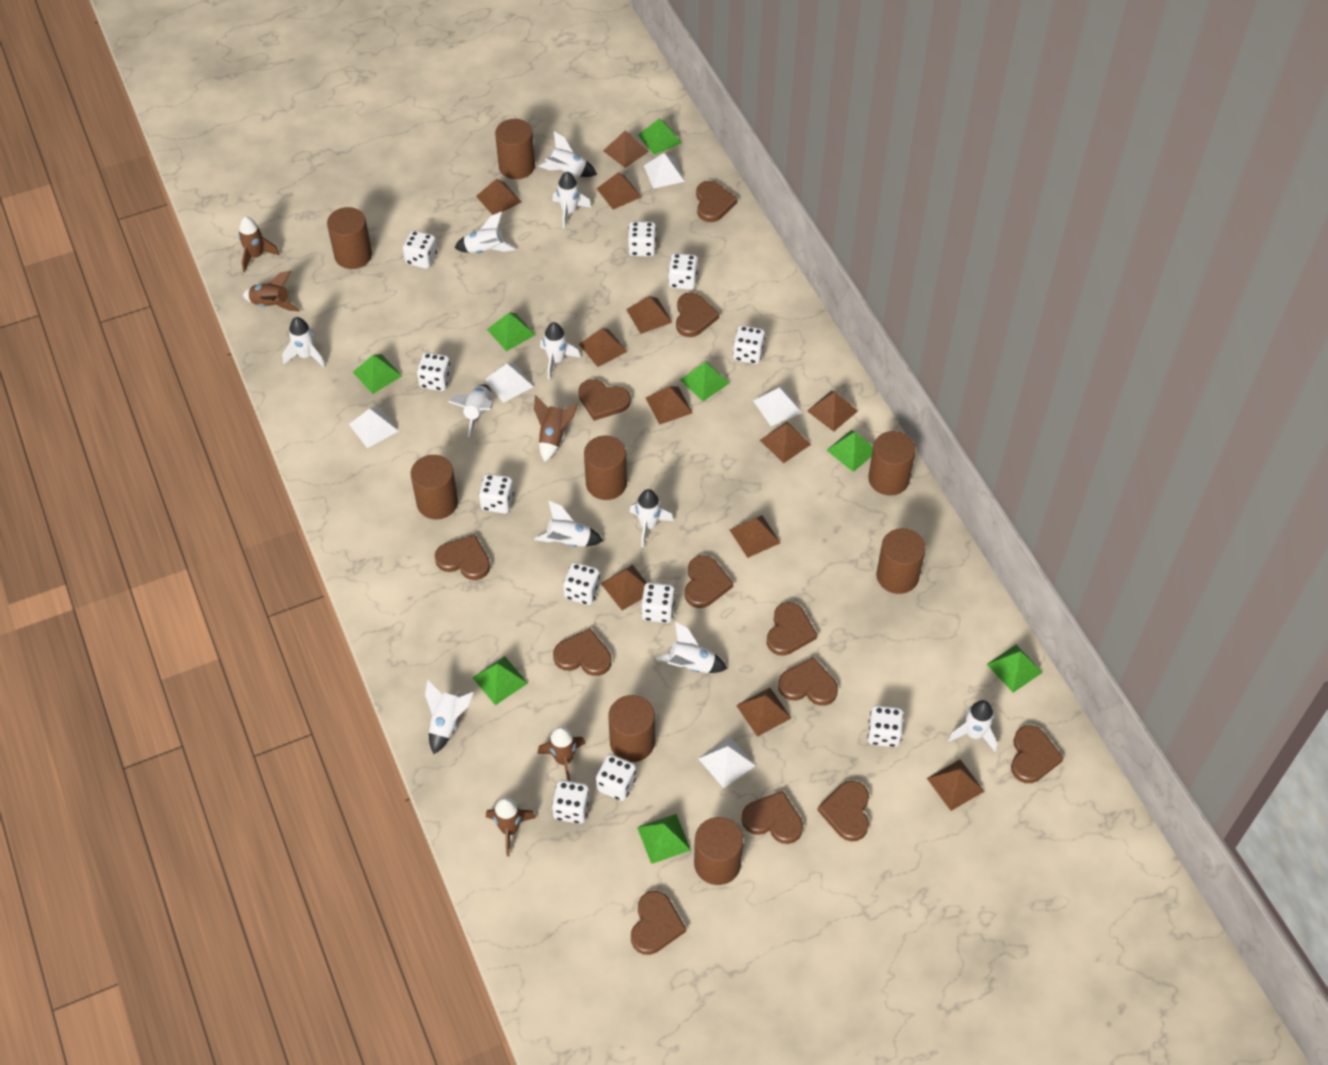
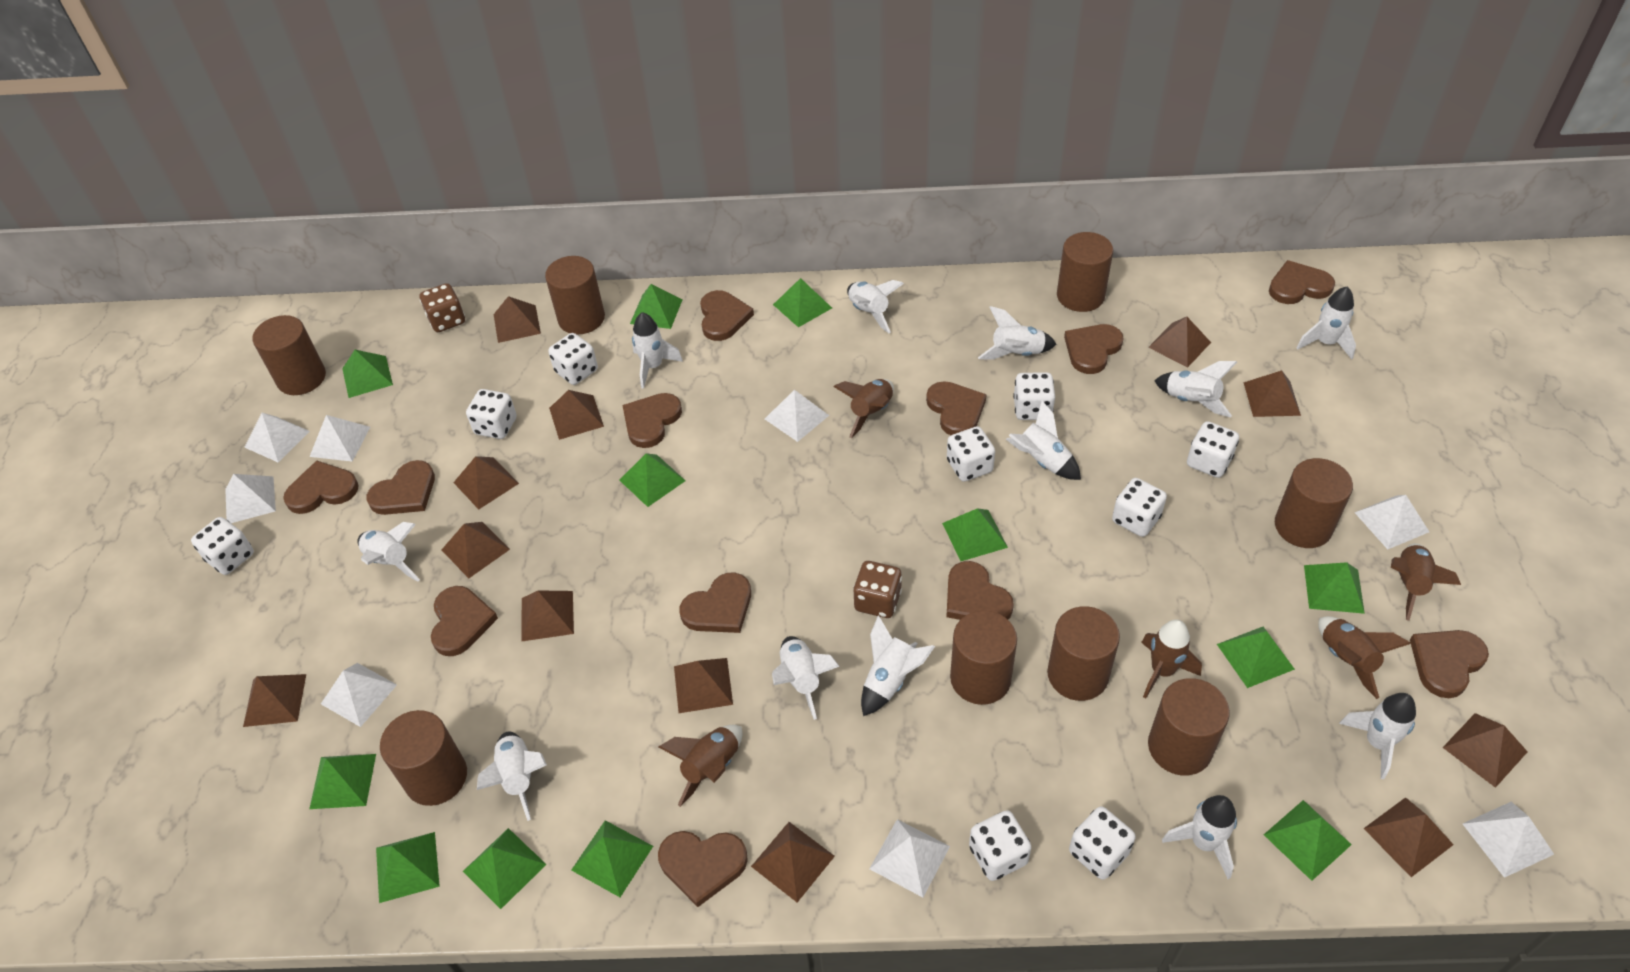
brown dice: none = 0 -> [420,283,465,332] [853,561,902,618] = 2
green pyramid: [353,354,402,394] [472,656,528,705] [487,312,535,352] [637,814,691,864] [638,118,682,155] [680,362,730,401] [826,430,873,472] [987,644,1043,693] = 8 -> [309,754,376,809] [342,350,393,398] [376,832,440,903] [463,828,547,909] [571,820,653,897] [619,453,686,507] [630,284,682,329] [773,278,832,327] [942,508,1008,561] [1217,627,1295,688] [1264,800,1352,881] [1304,562,1365,614] = 12
white dice: [403,230,437,269] [417,352,451,391] [479,474,514,514] [552,780,590,824] [563,562,600,605] [596,754,636,801] [628,221,657,257] [641,582,675,623] [668,253,698,290] [733,325,765,364] [867,705,904,747] = 11 -> [191,517,254,575] [466,389,517,439] [548,333,598,385] [947,426,995,482] [969,810,1031,881] [1013,372,1055,420] [1069,806,1136,880] [1112,478,1167,537] [1187,421,1239,478] = 9
white pyramid: [349,407,399,448] [485,363,534,403] [644,153,685,189] [698,737,756,788] [753,387,802,426] = 5 -> [225,474,276,523] [244,413,310,463] [310,415,370,462] [321,663,397,727] [765,390,829,442] [869,819,950,897] [1354,495,1429,549] [1463,802,1554,878] = 8
white rocket: [282,317,325,367] [425,680,474,754] [448,384,493,437] [454,211,516,253] [534,501,603,547] [538,131,597,177] [540,322,581,379] [552,172,592,229] [630,489,673,547] [656,622,727,673] [948,700,998,752] = 11 -> [357,522,420,582] [477,731,547,821] [632,312,683,389] [772,636,840,720] [847,280,904,333] [861,616,935,716] [978,306,1056,359] [1006,401,1081,480] [1154,361,1237,418] [1162,795,1237,879] [1296,287,1356,359] [1339,693,1416,779] = 12

